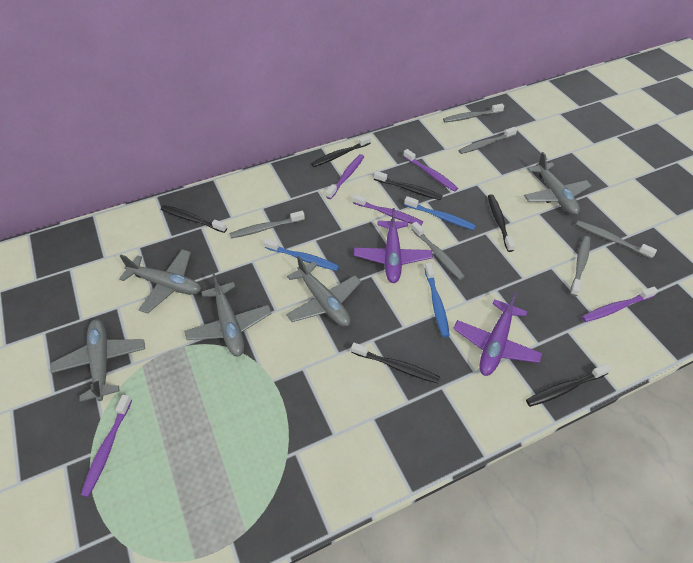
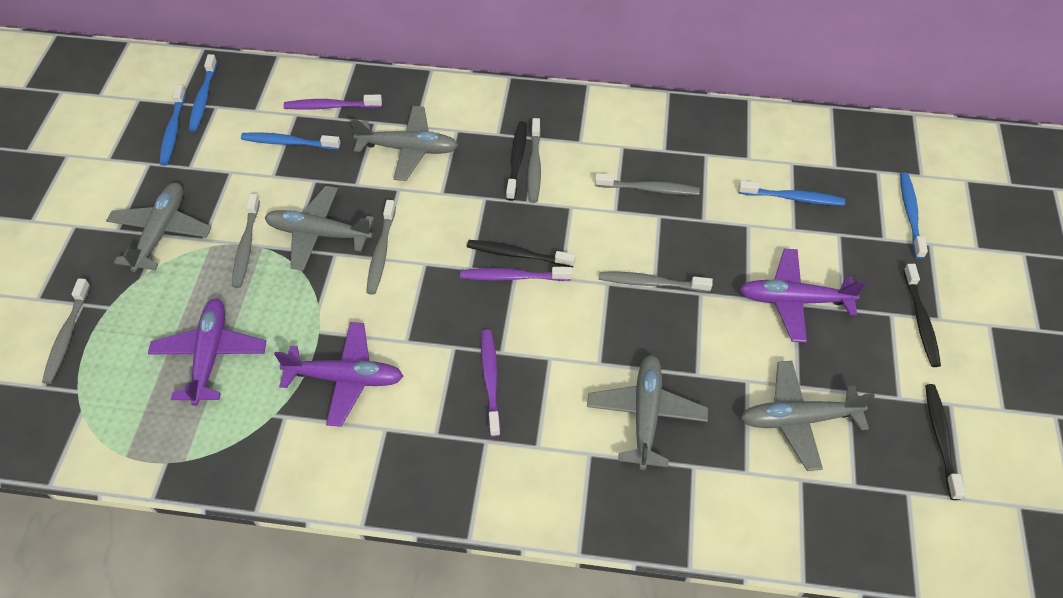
black toothbrush: [161,205,227,233] [311,135,371,167] [351,343,440,383] [374,171,443,200] [488,195,515,252] [526,364,611,407] = 6 -> [467,240,575,267] [506,121,527,201] [903,264,941,367] [925,384,965,500] = 4
blue toothbrush: [264,238,339,271] [404,196,476,230] [425,263,450,337] = 3 -> [160,85,186,165] [189,54,217,131] [241,132,341,150] [739,180,845,206] [900,173,928,259] = 5
purple plane: [354,208,433,283] [453,292,543,376] = 2 -> [148,298,266,406] [274,322,403,427] [739,249,866,343] = 3
purple toothbrush: [81,395,132,497] [326,154,364,199] [353,194,423,226] [403,149,458,192] [582,287,658,322] = 5 -> [284,95,382,110] [460,267,572,281] [481,329,501,437] = 3

